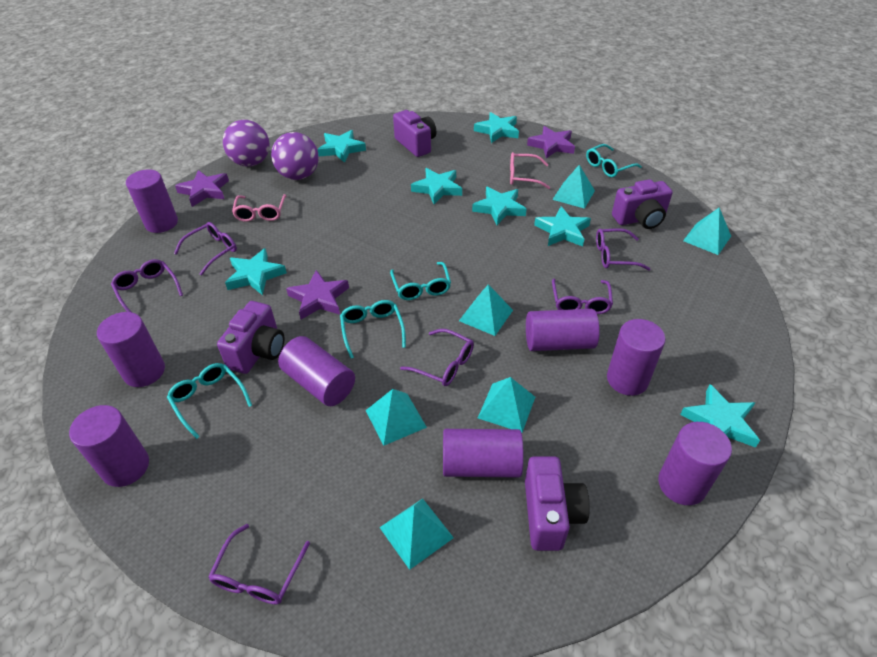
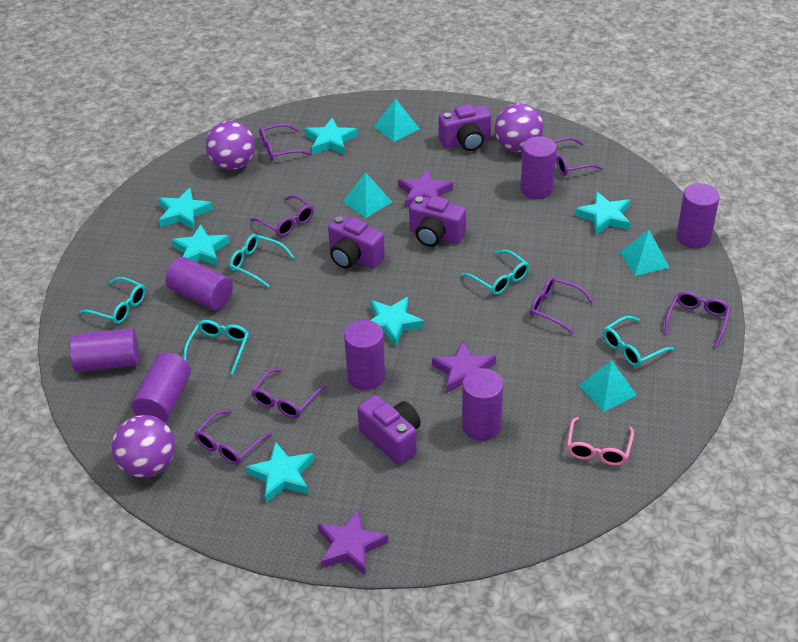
pink glasses: [232,194,286,222] [510,152,550,189] = 2 -> [567,417,634,466] = 1
purple ball: [223,120,270,166] [271,132,319,180] = 2 -> [111,415,175,478] [206,121,255,170] [495,103,543,152] = 3
purple cylinder: [69,405,149,487] [97,312,165,387] [126,169,178,233] [278,336,355,406] [443,429,524,478] [526,309,600,351] [607,319,666,396] [658,422,732,505] = 8 -> [70,328,139,372] [132,352,191,422] [165,257,233,310] [344,320,385,390] [462,368,503,441] [520,136,557,199] [676,183,720,248] = 7
purple glasses: [111,259,183,312] [174,222,237,275] [208,524,310,604] [400,329,474,386] [552,278,613,314] [596,228,650,271] = 6 -> [195,410,272,465] [251,195,314,237] [251,368,325,418] [259,123,311,161] [530,277,594,334] [554,137,603,176] [664,291,730,348] = 7
turquoise glasses: [167,363,252,439] [340,300,406,358] [390,262,451,300] [586,144,642,177] = 4 -> [80,277,146,324] [183,320,249,375] [229,234,294,287] [461,250,529,295] [603,316,674,367] = 5
turquoise pyramid: [365,389,427,446] [379,498,454,570] [459,284,513,336] [478,377,535,432] [552,165,595,209] [683,208,731,255] = 6 -> [343,172,392,218] [373,98,420,142] [578,360,637,412] [620,230,670,276] = 4
turquoise star: [225,248,287,295] [317,130,366,163] [411,168,462,204] [472,187,526,225] [474,112,519,143] [534,206,591,246] [680,384,760,448] = 7 -> [158,188,213,230] [171,224,230,266] [246,441,314,503] [305,118,357,155] [370,297,424,346] [575,191,630,235] = 6

